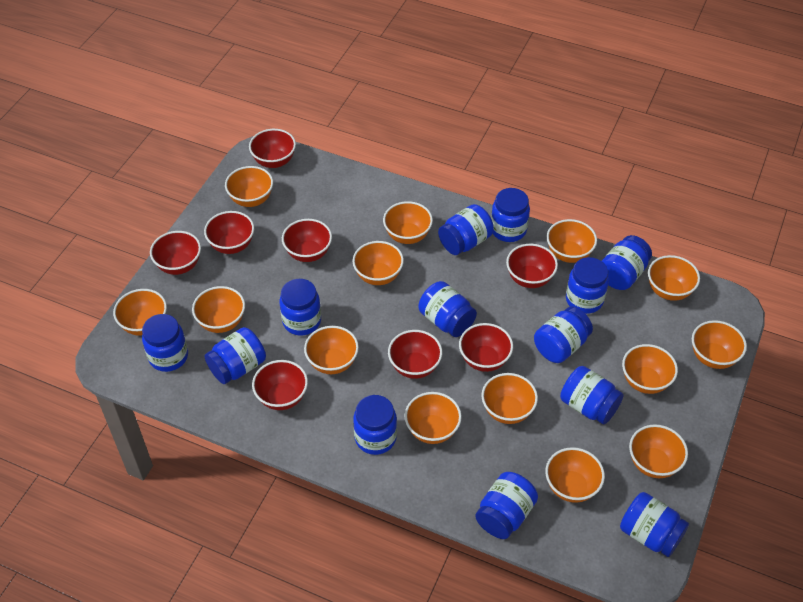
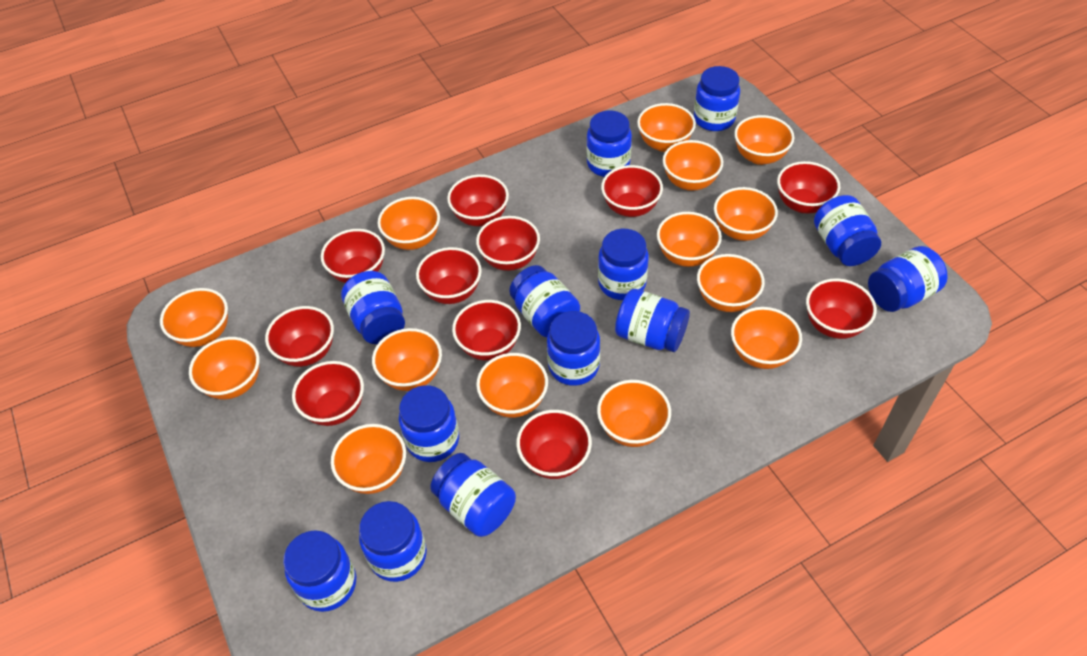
red bowl: [150,231,201,275] [204,211,254,254] [249,129,296,168] [252,360,308,410] [282,219,332,262] [388,330,442,379] [459,323,513,372] [506,244,558,288] = 8 -> [265,306,334,367] [292,361,364,426] [321,229,385,283] [416,247,482,304] [447,174,509,226] [452,300,521,361] [476,216,540,271] [516,410,592,479] [601,165,663,217] [777,161,840,214] [806,278,877,339] = 11

